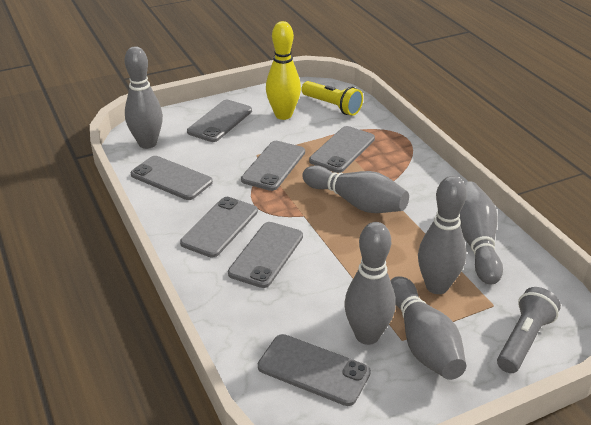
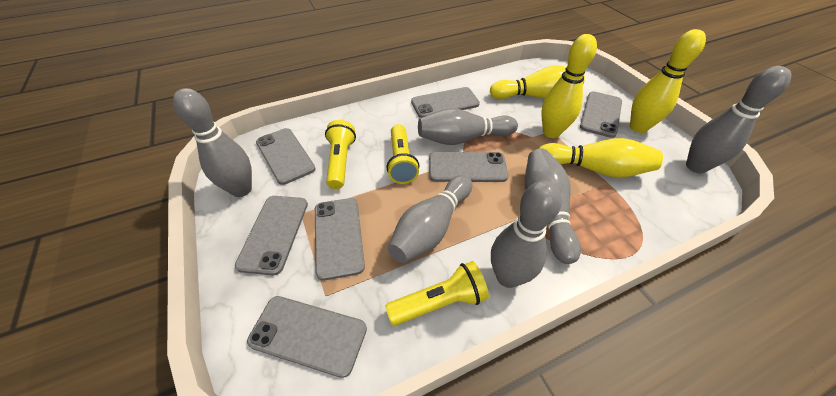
grey flashlight: [497,287,561,373] = 1 -> none = 0
yellow bowling pin: [266,21,301,120] = 1 -> [490,65,585,99] [539,138,663,178] [541,34,597,138] [630,29,706,133] = 4
yellow flashlight: [301,81,363,116] = 1 -> [325,120,356,189] [385,261,489,326] [387,124,419,184] = 3

